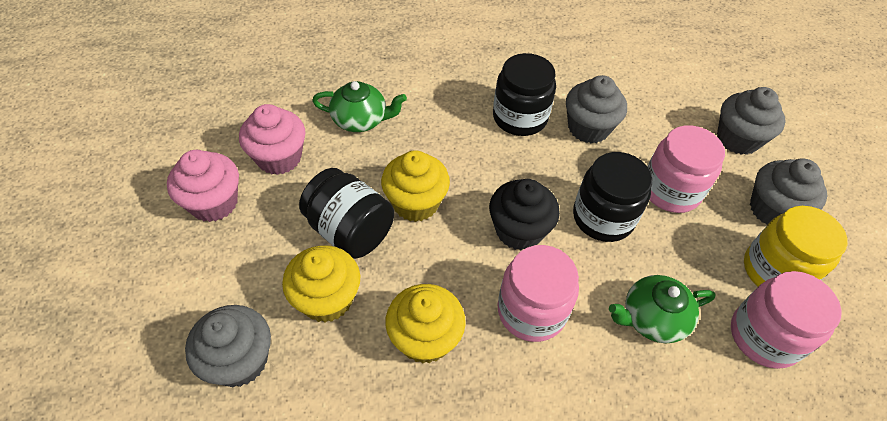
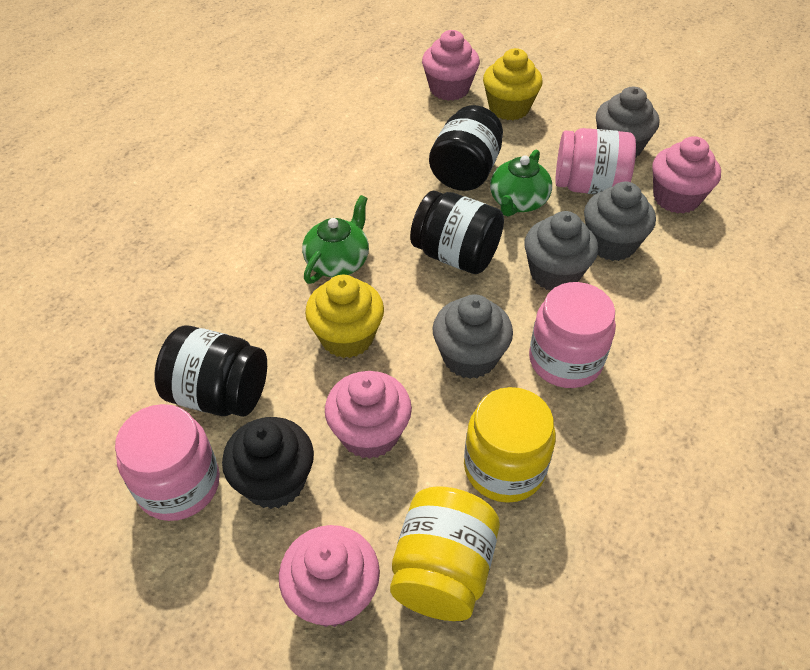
pink cupcake: [167,150,239,222] [239,104,305,175] = 2 -> [279,525,380,627] [325,371,412,459] [422,30,480,101] [652,136,721,214] = 4
yellow cupcake: [282,245,360,322] [381,150,450,222] [385,284,466,364] = 3 -> [305,275,384,358] [483,48,543,120] = 2
yellow jar: [744,206,848,287] = 1 -> [390,486,500,621] [464,387,556,503] = 2

